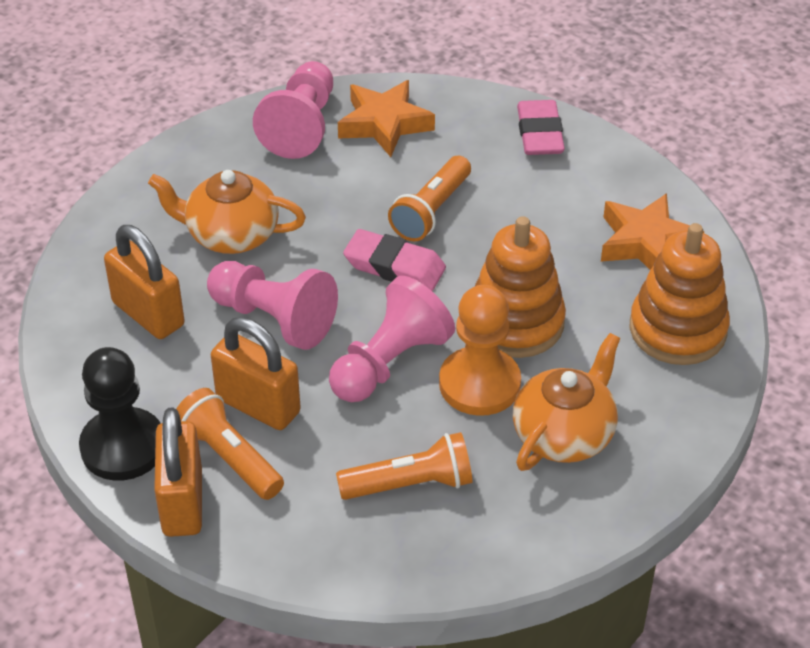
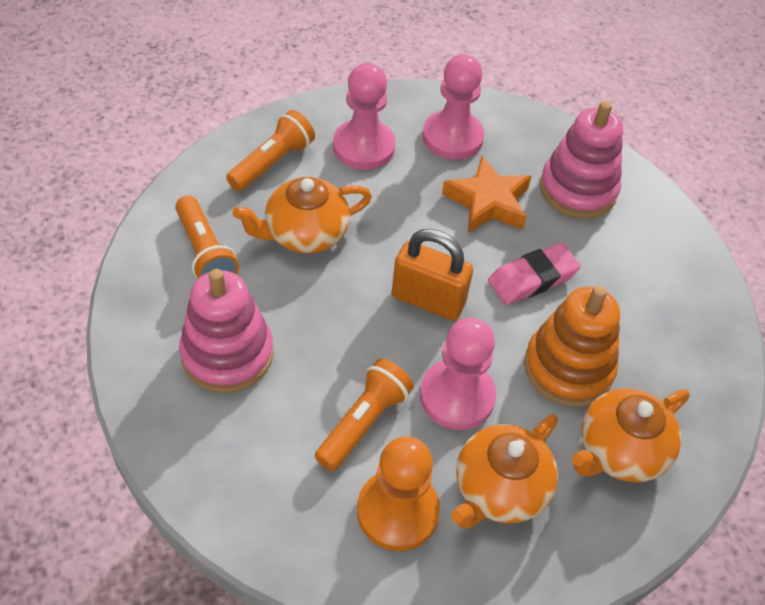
black pawn: [79,347,161,481] = 1 -> none = 0
orange padlock: [104,225,184,339] [154,407,202,537] [211,317,301,430] = 3 -> [392,229,473,320] = 1
orange stacking toy: [475,216,566,358] [630,223,730,365] = 2 -> [524,286,620,406] = 1
orange star: [338,80,435,157] [601,193,704,270] = 2 -> [442,156,531,233] = 1
orange teapot: [148,170,306,254] [513,333,620,471] = 2 -> [233,177,372,253] [451,414,558,529] [572,388,690,482] = 3
pink eraser: [343,229,446,291] [517,100,565,155] = 2 -> [488,243,581,305] = 1
pink stacking toy: none = 0 -> [179,269,274,393] [540,101,623,219] = 2

